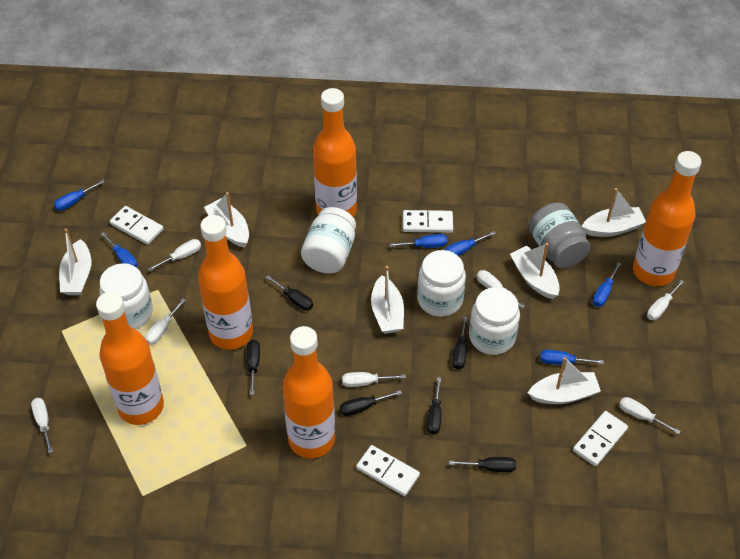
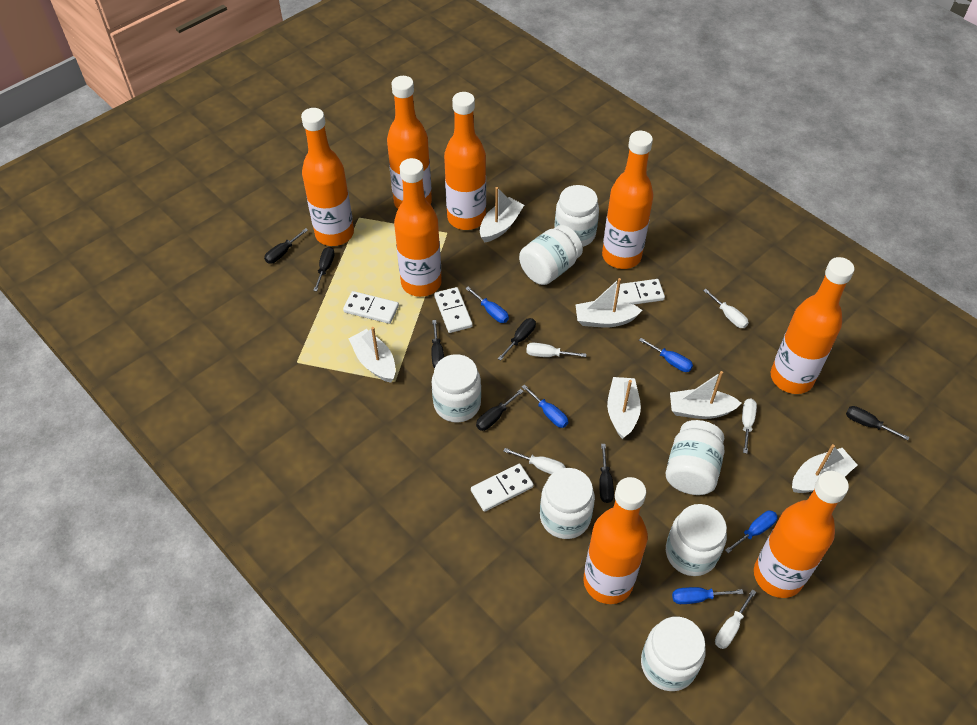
black screwdriver: [247,340,260,395] [265,275,313,311] [340,390,402,416] [427,377,442,435] [449,457,516,472] [452,316,467,370] = 6 -> [264,228,308,263] [313,247,335,291] [431,320,444,368] [476,389,524,431] [498,318,536,361] [599,444,614,503] [846,406,909,440] = 7
blue screwdriver: [54,180,105,211] [101,232,138,268] [389,234,447,248] [445,231,496,256] [540,350,604,365] [593,262,621,307] = 6 -> [465,287,509,323] [522,384,568,428] [639,338,693,372] [672,587,744,604] [725,510,778,553] = 5
grey jar: [529,203,590,269] = 1 -> none = 0
orange bottle: [96,292,164,425] [198,215,253,350] [282,326,335,458] [313,88,357,216] [633,151,702,286] = 5 -> [301,108,354,246] [387,76,432,209] [394,158,442,297] [444,92,486,230] [583,477,648,604] [602,131,654,269] [754,471,849,598] [771,257,854,394] = 8
white jar: [99,263,153,329] [301,207,356,274] [417,250,466,317] [469,287,520,355] = 4 -> [432,354,481,423] [519,225,583,285] [540,468,595,539] [554,185,599,247] [641,617,706,691] [666,420,724,495] [666,504,727,576] = 7
white screwdriver: [31,398,53,453] [145,298,186,345] [148,239,201,271] [342,372,406,387] [477,270,525,309] [619,397,681,434] [647,280,685,320] = 7 -> [503,448,566,474] [526,343,586,357] [703,289,749,328] [715,589,756,649] [742,399,757,453] = 5

